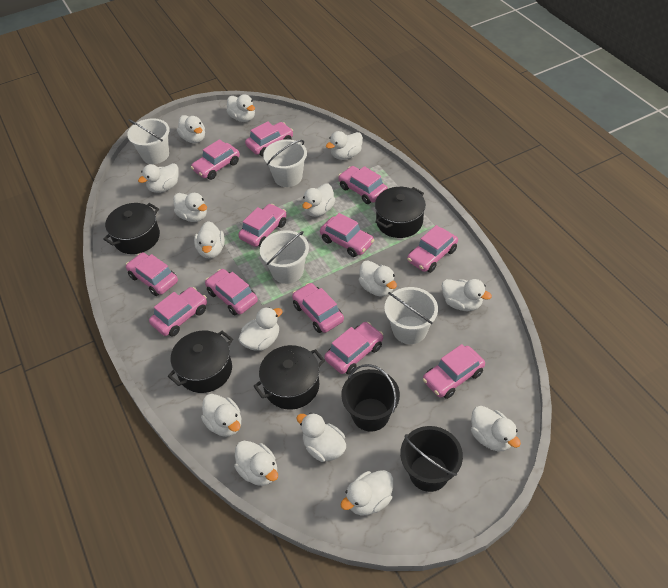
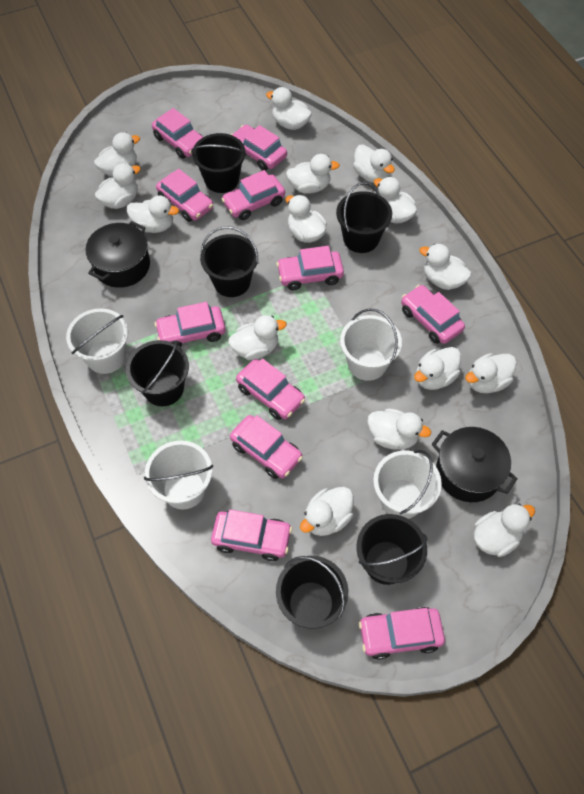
black bucket: [341,364,400,431] [400,426,463,492] = 2 -> [126,340,189,406] [191,133,247,193] [200,226,258,297] [276,556,348,629] [336,182,392,253] [356,514,427,585] = 6
black pot: [103,203,160,254] [168,331,233,393] [253,345,325,410] [375,187,426,238] = 4 -> [86,221,150,288] [432,427,518,502] = 2
pink car: [126,253,178,296] [149,287,207,337] [191,139,240,180] [205,269,258,315] [238,204,287,247] [245,121,293,156] [292,283,344,333] [320,213,374,257] [324,322,383,375] [338,166,388,204] [407,225,458,273] [423,344,485,399] = 12 -> [152,108,203,159] [155,302,226,347] [156,169,213,222] [211,509,292,561] [222,170,285,220] [230,415,303,479] [231,125,287,171] [236,358,305,420] [276,246,344,290] [359,607,445,660] [401,285,465,344] = 11

